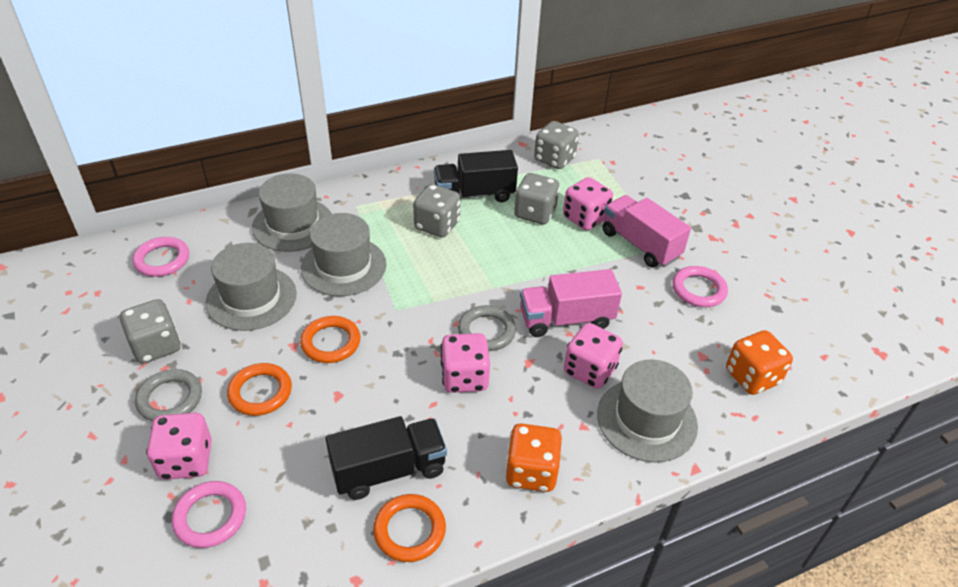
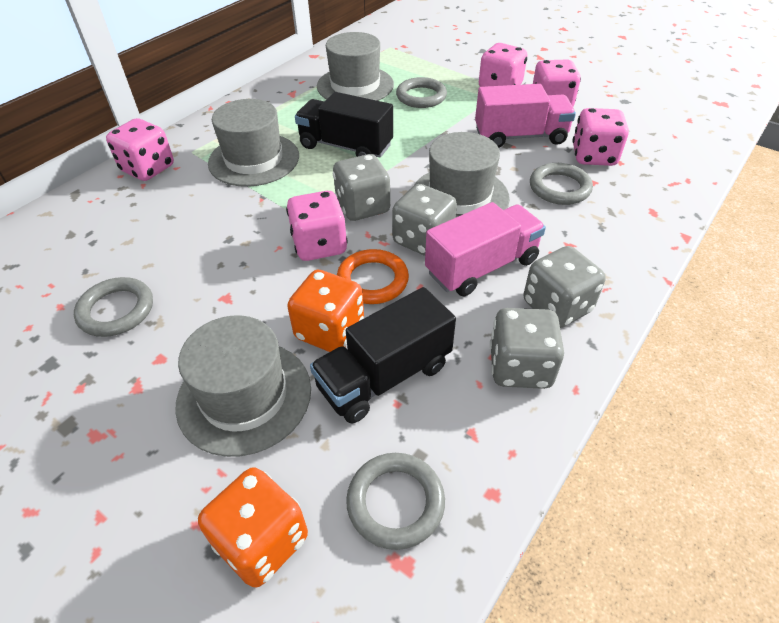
grey ring: [135,369,202,422] [458,305,516,351] = 2 -> [74,277,153,337] [346,453,445,550] [396,77,447,108] [530,163,593,205] = 4
orange ring: [227,363,292,416] [300,316,360,363] [373,494,446,562] = 3 -> [337,249,409,304] = 1
pink dice: [146,413,212,480] [441,333,490,393] [563,177,613,230] [564,323,623,389] = 4 -> [106,118,174,181] [286,191,348,261] [479,43,528,87] [533,59,581,107] [572,108,629,166] = 5
pink ring: [133,237,189,277] [172,481,246,548] [672,266,728,307] = 3 -> none = 0

